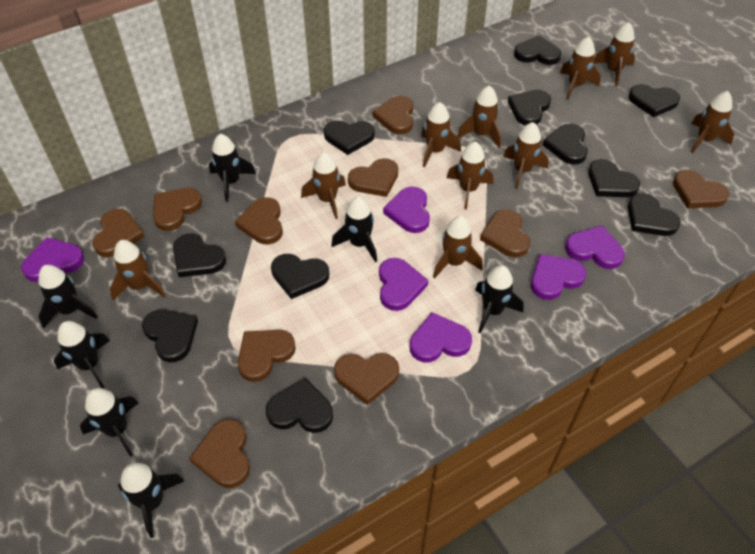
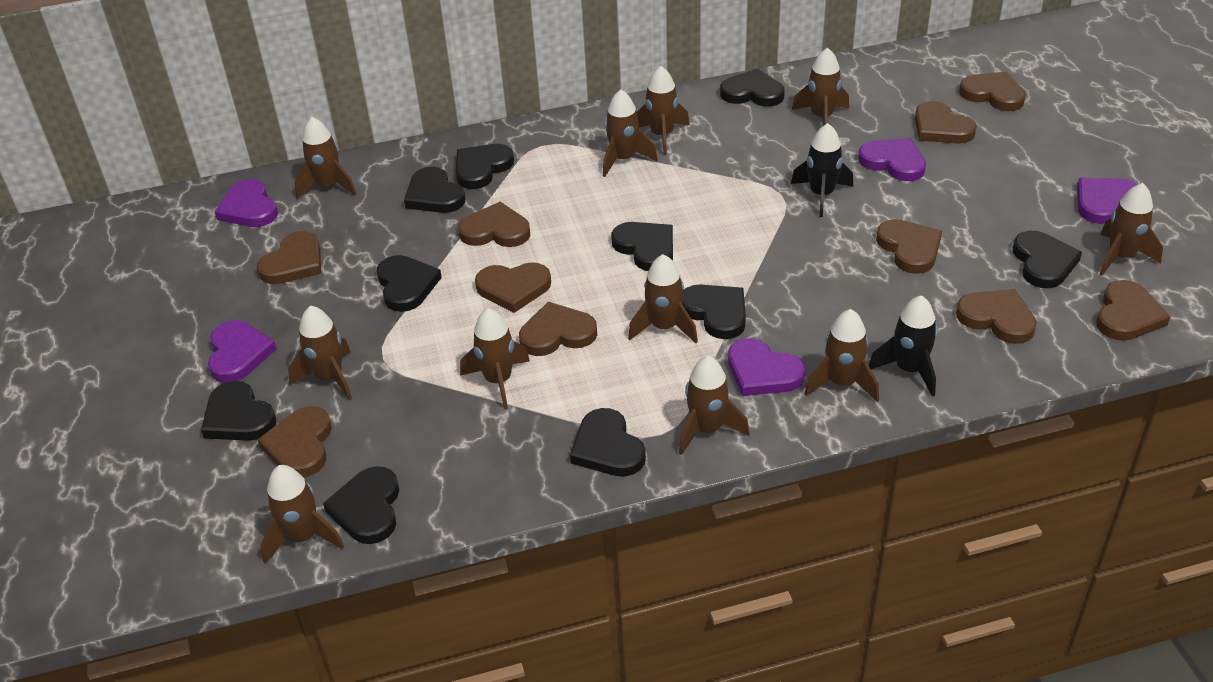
black heart: [142,309,198,362] [173,233,226,277] [266,378,333,433] [271,254,329,299] [324,120,375,155] [508,90,551,125] [514,35,561,65] [543,123,588,165] [588,159,640,197] [628,84,680,117] [628,193,681,236] = 11 -> [201,381,276,441] [323,466,399,544] [377,255,442,312] [404,167,466,213] [456,144,514,189] [570,408,646,477] [611,222,673,271] [682,285,746,339] [720,68,785,107] [1013,231,1082,288] = 10
black rocket: [38,265,98,328] [54,321,110,388] [80,388,138,457] [118,463,184,538] [209,134,256,202] [331,197,377,262] [475,265,524,334] = 7 -> [791,123,853,217] [869,295,938,396] = 2
brown rocket: [110,240,166,300] [301,152,346,219] [421,102,461,167] [433,216,483,279] [447,141,493,210] [457,85,501,148] [503,122,549,189] [560,36,601,99] [594,22,635,87] [691,91,734,153] = 10 -> [261,465,344,564] [288,306,352,400] [295,117,357,199] [460,308,530,410] [603,89,658,177] [628,254,698,343] [637,66,690,155] [679,356,750,455] [791,47,849,126] [805,309,879,402] [1099,183,1163,276] = 11
purple heart: [21,237,84,282] [379,258,428,311] [383,187,430,233] [409,312,472,362] [531,254,586,300] [565,226,625,269] = 6 -> [208,321,277,383] [215,179,278,227] [728,338,805,396] [858,138,926,181] [1077,178,1138,224] = 5

